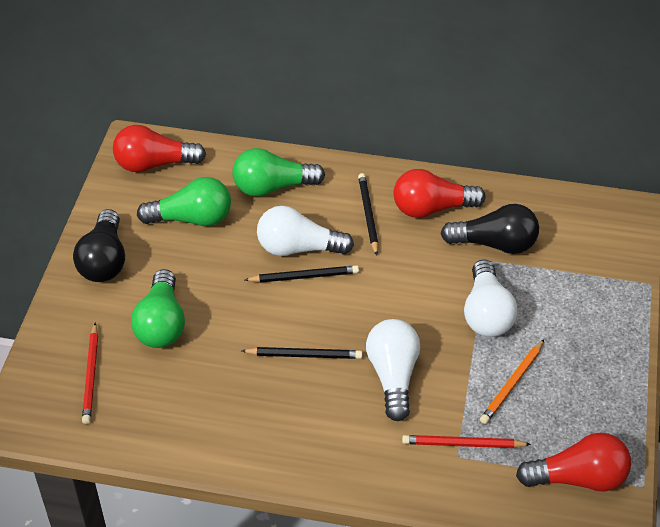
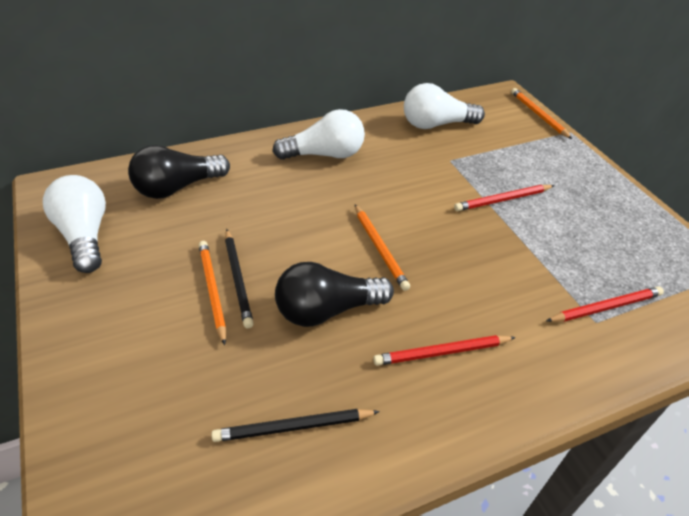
black pencil: [242,347,363,359] [245,265,359,283] [358,173,378,256] = 3 -> [211,409,380,442] [225,229,254,328] = 2
green light bulb: [131,269,185,348] [137,177,231,226] [232,148,325,197] = 3 -> none = 0
orange pencil: [480,339,544,424] = 1 -> [199,241,226,345] [355,205,410,291] [511,88,572,139] = 3
red light bulb: [113,125,206,172] [393,169,486,218] [516,433,631,492] = 3 -> none = 0
red pencil: [82,322,98,424] [402,435,531,448] = 2 -> [373,335,516,366] [454,185,555,211] [546,287,664,322] = 3

